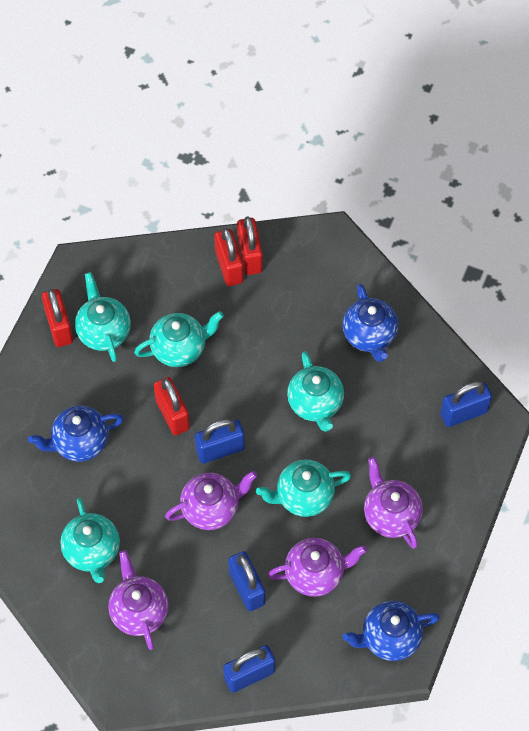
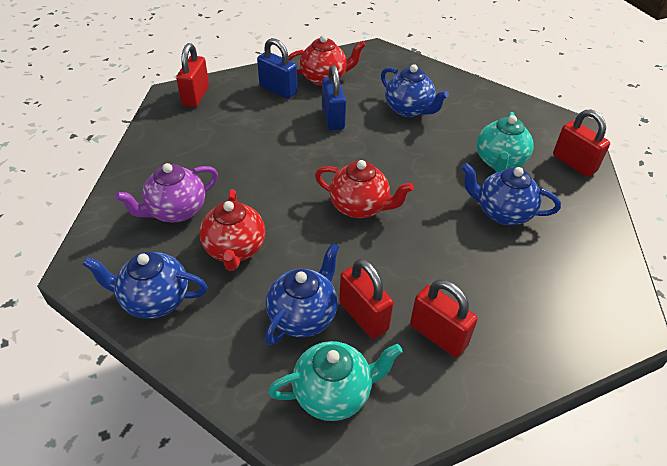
blue padlock: [195,419,245,464] [223,645,276,693] [228,551,265,611] [440,382,492,427] = 4 -> [257,38,297,99] [322,65,346,130] = 2
blue teapot: [28,406,124,462] [343,283,398,362] [343,601,440,661] = 3 -> [82,252,208,319] [265,243,339,345] [381,64,449,117] [461,163,561,225] = 4
purple teapot: [108,550,169,650] [165,471,257,530] [267,538,367,597] [364,457,423,548] = 4 -> [115,163,218,222] = 1
red teapot: none = 0 -> [199,189,265,271] [288,35,366,86] [315,160,414,218] = 3
turquoise teapot: [60,497,120,583] [75,272,131,362] [134,311,224,367] [256,459,351,517] [287,351,344,432] = 5 -> [268,341,403,421] [477,112,534,172] = 2

